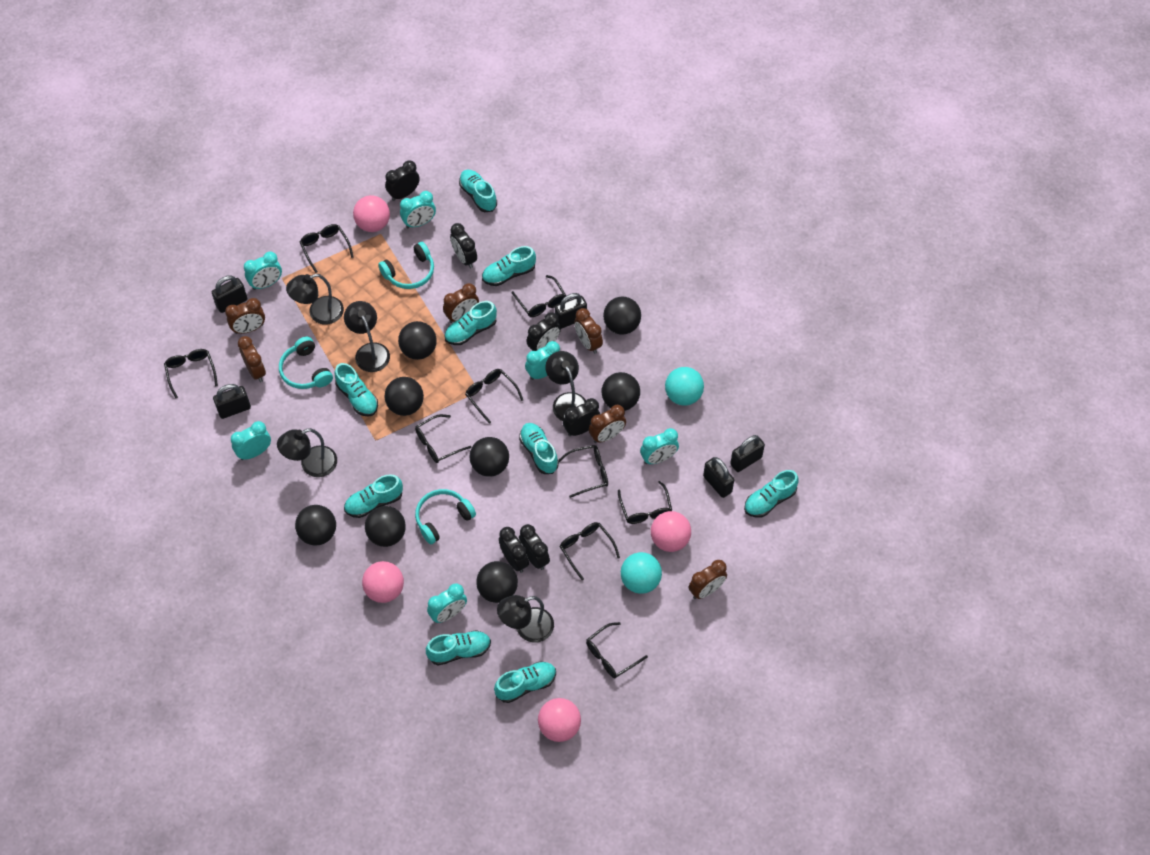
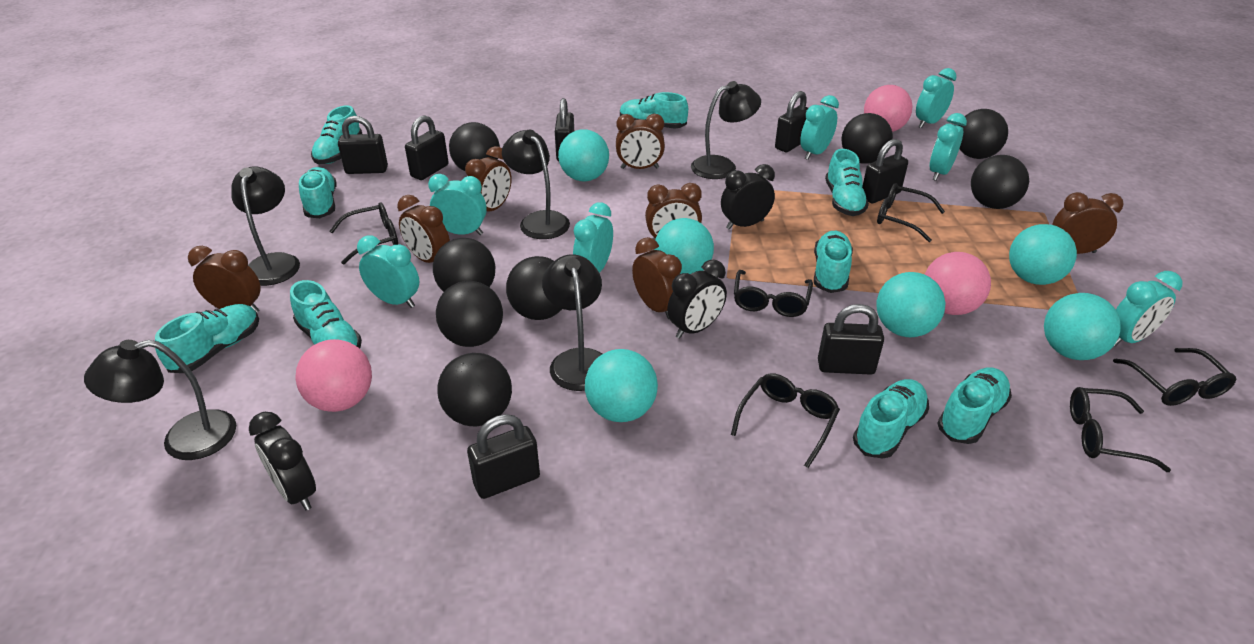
black clock: [385,160,420,201] [450,223,477,268] [499,527,529,573] [519,524,550,570] [526,312,561,351] [563,398,600,436] = 6 -> [249,412,316,510] [667,260,727,339] [721,164,775,229] = 3
black glasses: [164,349,218,398] [300,224,354,273] [415,414,471,463] [465,369,523,424] [511,275,566,317] [558,445,608,498] [559,522,620,580] [586,622,648,678] [618,481,672,524] = 9 -> [330,203,398,264] [731,373,840,468] [734,270,813,317] [877,183,945,242] [1070,387,1171,472] [1113,348,1236,406] = 6
black padlock: [212,275,247,313] [213,384,251,419] [555,293,587,329] [703,457,734,498] [730,435,765,472] = 5 -> [338,116,388,174] [405,115,449,180] [467,414,540,499] [555,98,574,161] [775,91,808,152] [818,304,884,375] [862,139,908,203] = 7
brown clock: [225,298,265,334] [238,336,266,382] [443,283,479,323] [574,308,603,354] [589,405,626,443] [689,560,727,599] = 6 -> [188,246,261,312] [397,195,450,263] [465,146,512,211] [616,114,665,169] [632,237,682,319] [645,183,702,240] [1052,192,1124,254] = 7
pink ball: [353,195,390,232] [362,561,404,603] [538,698,581,742] [651,511,691,552] = 4 -> [295,339,372,412] [864,85,913,132] [925,252,991,315] = 3
turquoise ball: [621,552,662,594] [665,367,704,406] = 2 -> [558,129,609,181] [585,349,658,422] [654,218,714,274] [876,272,945,337] [1009,224,1077,285] [1044,293,1121,360] = 6
turquoise clock: [231,421,271,460] [244,251,282,290] [400,191,436,228] [427,583,467,623] [525,341,560,380] [640,428,679,464] = 6 -> [357,235,419,308] [428,174,487,235] [573,202,613,273] [800,95,839,160] [916,68,957,128] [929,113,967,181] [1114,271,1183,346] = 7
turquoise headphones: [279,337,333,389] [378,242,434,289] [415,489,476,544] = 3 -> none = 0

